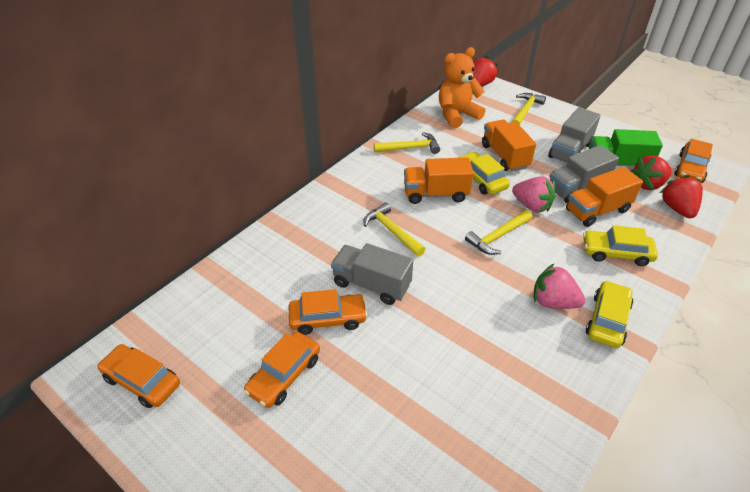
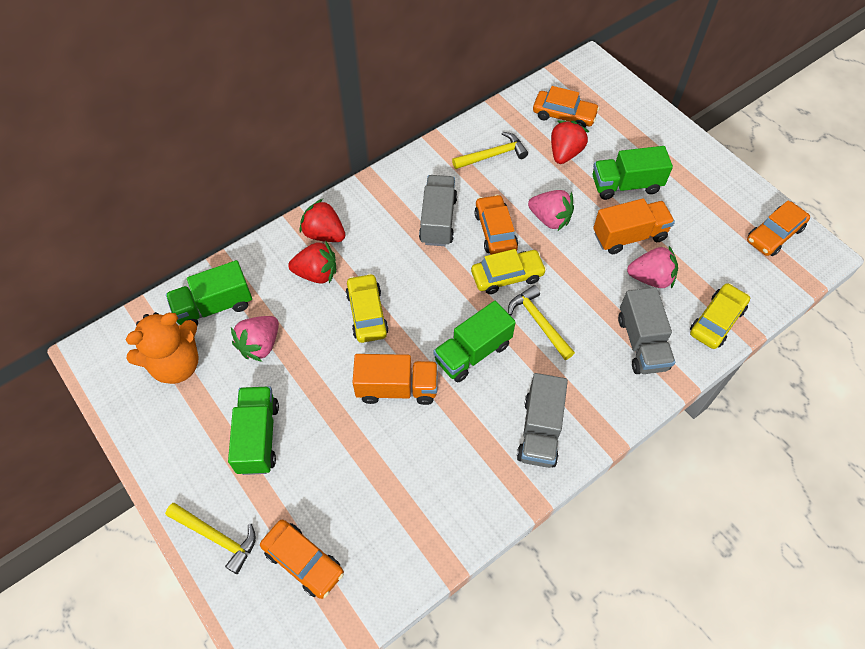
green truck: [589,129,663,167] = 1 -> [166,260,252,326] [228,386,279,475] [433,301,516,382] [593,146,673,200] = 4
orange truck: [404,157,474,204] [482,119,536,172] [566,167,643,227] = 3 -> [352,354,438,405] [593,198,675,254] = 2
pink strawberry: [512,176,555,213] [534,264,585,309] = 2 -> [231,316,279,362] [528,190,574,231] [627,246,678,289] = 3
yellow hammer: [364,202,425,256] [374,132,440,154] [465,210,532,255] [512,93,546,125] = 4 -> [165,503,256,574] [452,132,528,169] [508,285,575,360] = 3

